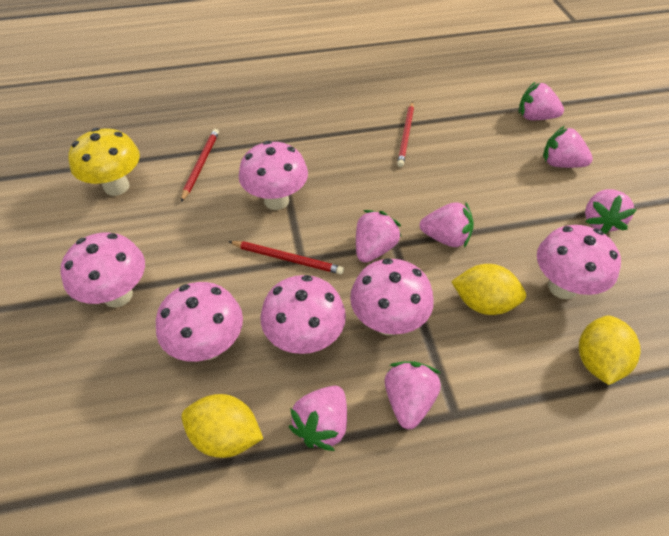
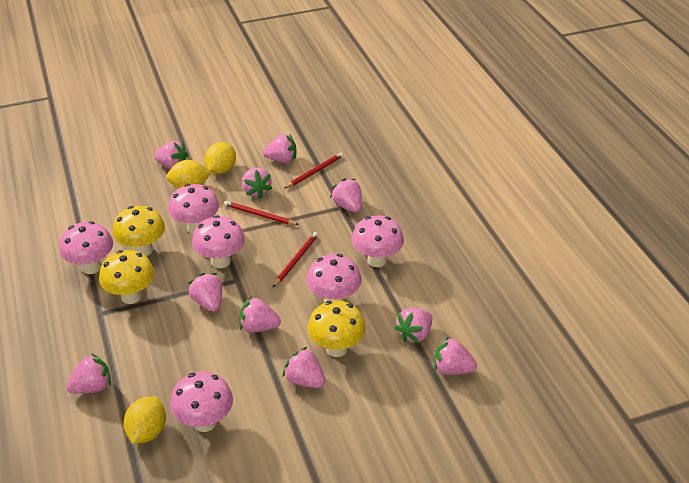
pink strawberry: [288,386,347,451] [356,210,401,263] [385,361,441,429] [420,202,474,248] [519,82,564,120] [543,126,593,168] [585,189,637,234] = 7 -> [66,353,111,394] [154,141,188,169] [188,273,222,312] [239,296,281,333] [242,168,273,199] [263,134,297,163] [283,347,325,388] [330,178,362,212] [394,308,433,343] [434,336,477,375] = 10
yellow mushroom: [68,128,140,196] = 1 -> [99,250,155,304] [113,206,165,256] [308,300,366,357] = 3

